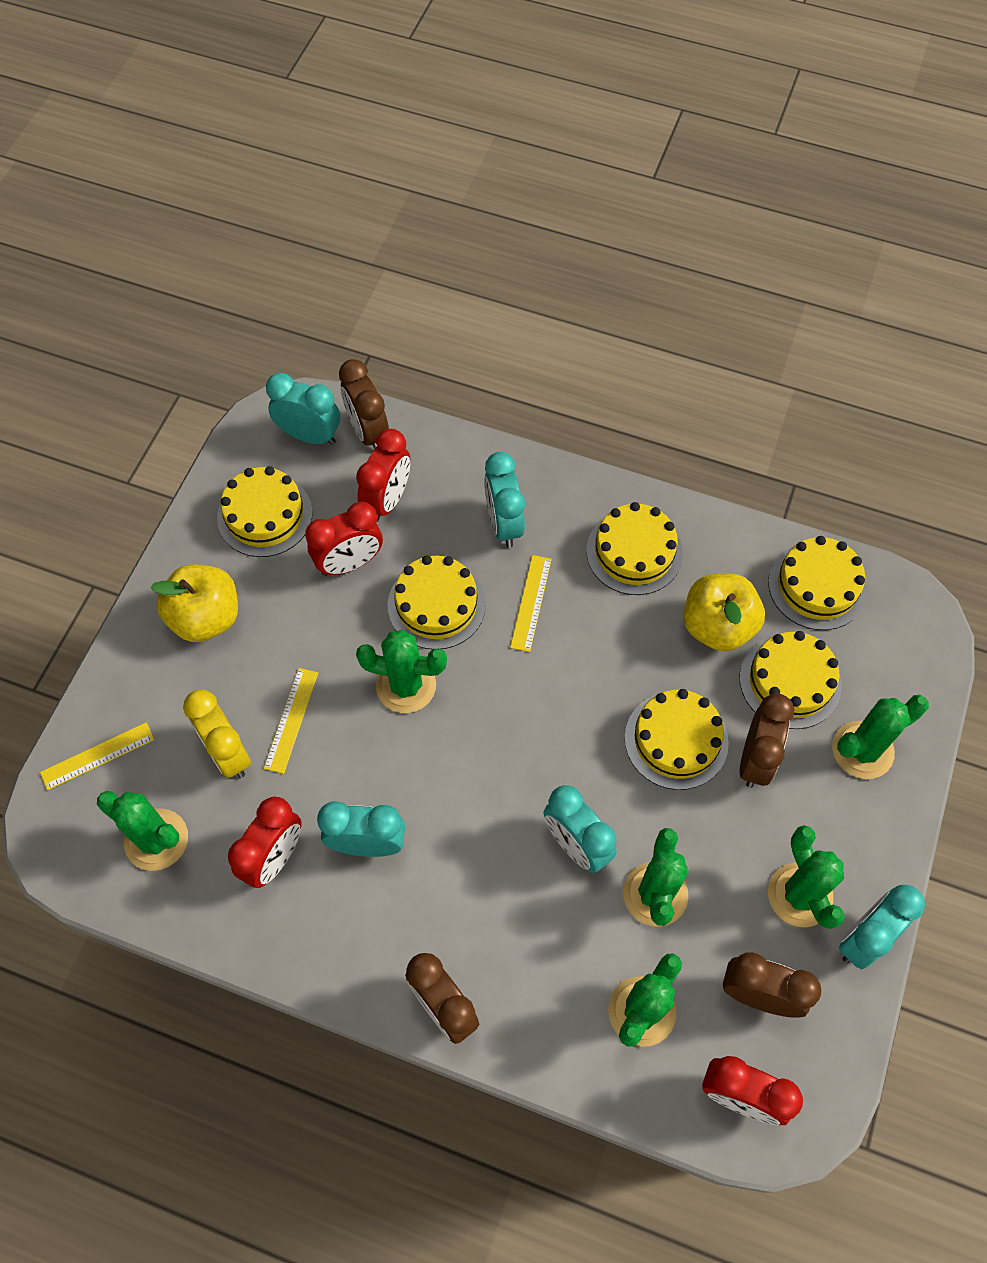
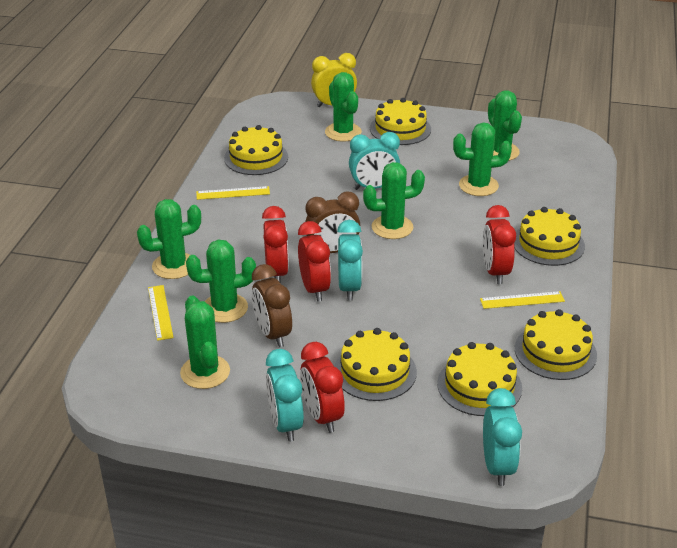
brown clock: [339,359,389,449] [405,953,479,1044] [723,952,821,1018] [740,693,794,788] = 4 -> [252,264,292,348] [305,192,360,253] = 2
green cactus: [97,791,188,871] [356,630,447,713] [608,954,682,1047] [623,828,689,926] [768,825,845,929] [832,695,929,779] = 6 -> [137,199,201,279] [180,295,230,389] [186,240,256,323] [325,72,362,142] [363,162,425,239] [453,123,512,196] [488,90,522,161] = 7
turquoise clock: [266,373,340,445] [317,801,405,857] [484,452,525,548] [543,785,617,873] [839,885,925,969] = 5 -> [266,349,304,442] [337,220,363,301] [349,132,400,190] [483,388,522,486] = 4
yellow apple: [151,564,238,642] [684,574,765,651] = 2 -> none = 0

